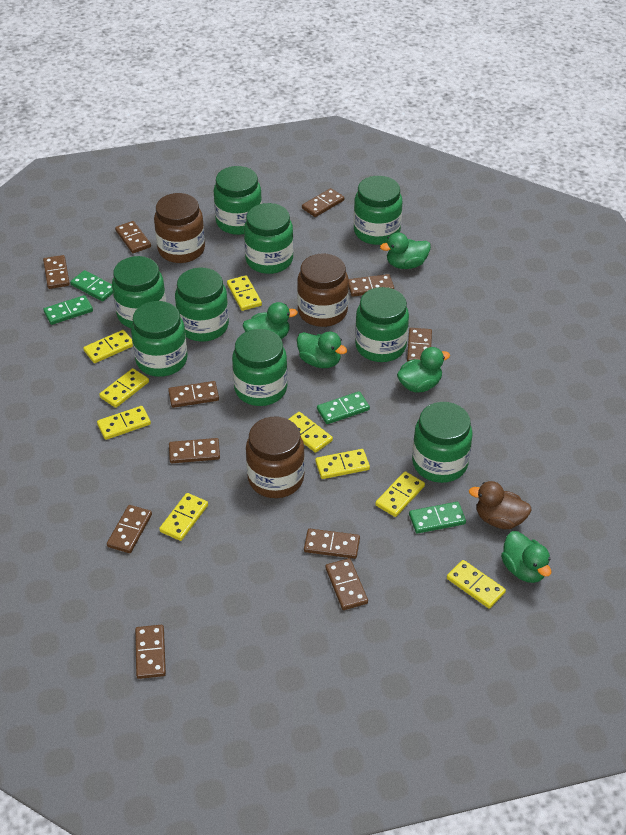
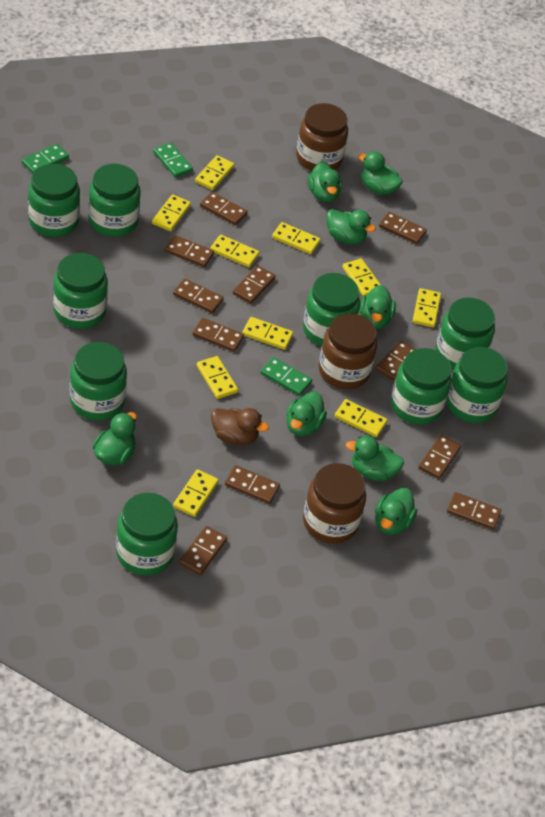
green domino: [43,295,93,325] [70,270,113,302] [317,392,370,424] [409,502,466,534] = 4 -> [22,144,69,174] [153,143,193,178] [260,357,312,396] = 3
green duck: [243,302,298,339] [297,331,347,368] [380,233,431,269] [397,347,450,393] [501,531,552,583] = 5 -> [92,412,137,465] [286,391,327,436] [308,161,342,202] [326,209,376,244] [346,436,404,481] [358,151,403,195] [360,285,396,329] [375,488,417,535] = 8
yellow domino: [83,330,133,363] [97,406,151,440] [99,368,149,408] [159,493,208,541] [227,275,262,311] [289,412,333,453] [315,449,370,479] [375,471,425,517] [447,560,506,609] = 9 -> [152,195,191,231] [173,469,218,517] [195,155,234,190] [197,356,238,399] [210,235,259,267] [242,317,293,350] [272,222,321,254] [335,399,387,437] [342,259,381,296] [412,288,441,328] = 10

